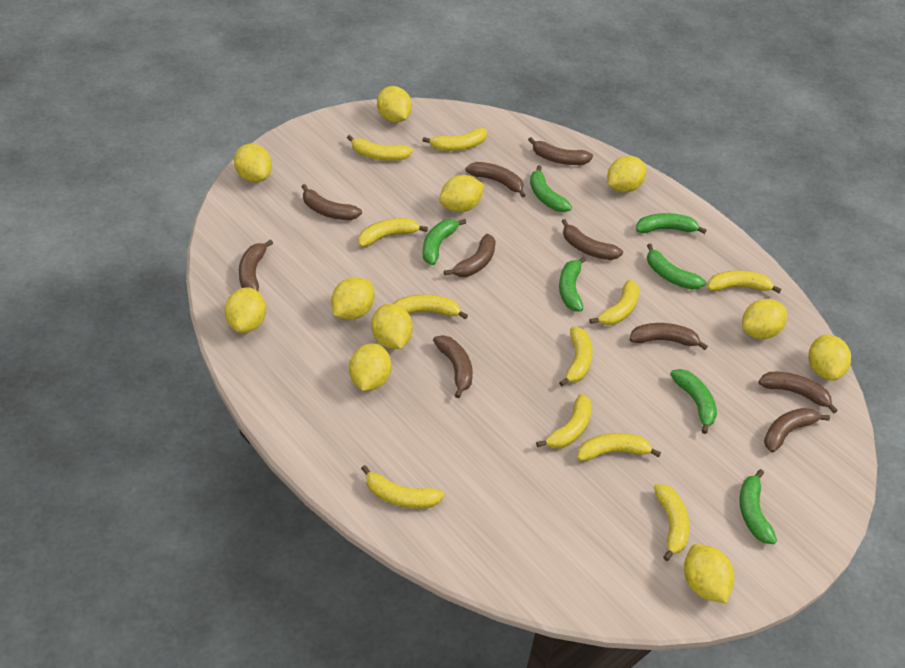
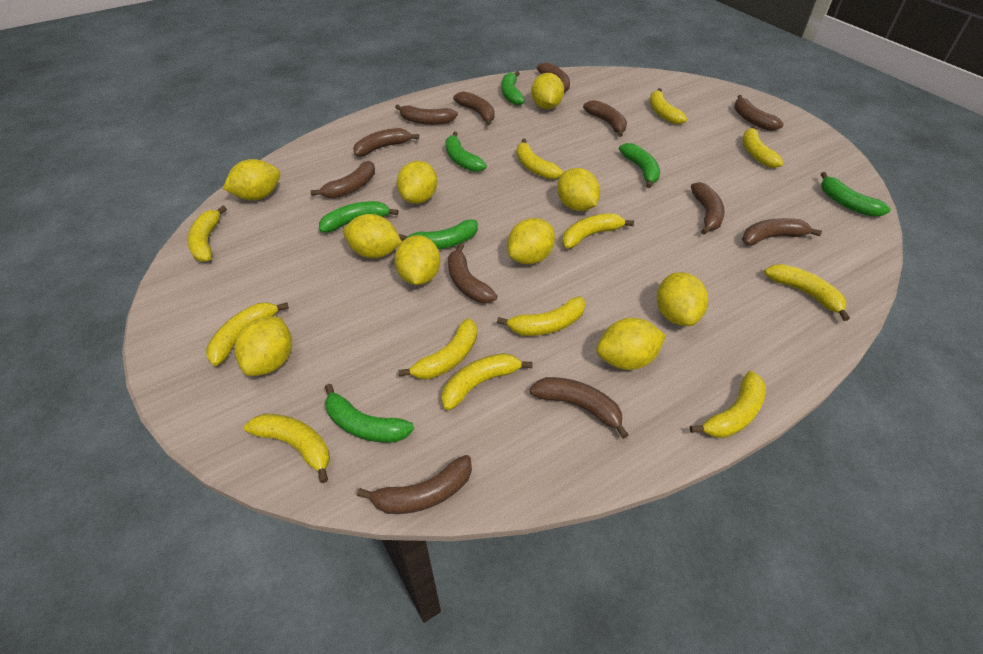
brown banana: [239,239,273,291] [301,184,362,220] [433,335,473,398] [444,234,496,277] [465,162,526,198] [528,137,593,165] [562,219,623,260] [629,323,708,350] [758,372,838,413] [764,408,830,452] = 10 -> [311,161,375,198] [353,128,419,156] [357,455,472,514] [395,104,458,125] [448,243,497,303] [453,91,495,125] [530,377,629,439] [537,62,570,92] [583,100,627,137] [691,182,725,235] [734,95,784,131] [742,218,822,246] = 12
yellow banana: [347,135,413,161] [358,218,428,247] [361,465,444,509] [393,294,468,319] [422,128,487,151] [536,394,592,449] [559,326,593,386] [577,433,661,461] [589,279,639,325] [654,484,690,561] [707,271,781,293] = 11 -> [187,206,227,262] [206,302,289,366] [244,414,330,483] [398,318,477,379] [441,353,533,410] [497,297,586,336] [516,139,563,179] [562,213,634,249] [650,88,687,124] [690,371,766,438] [742,126,784,168] [764,264,850,321] = 12
yellow lemon: [225,288,266,333] [234,144,272,182] [331,277,375,320] [349,343,391,391] [371,304,413,349] [377,86,412,123] [439,175,484,212] [607,156,646,193] [684,544,735,604] [742,299,787,339] [809,334,851,381] = 11 -> [223,159,280,200] [235,317,292,376] [343,214,402,258] [394,235,440,285] [397,161,437,204] [507,218,555,265] [531,73,564,109] [557,168,600,211] [596,318,666,370] [657,272,708,326] = 10

